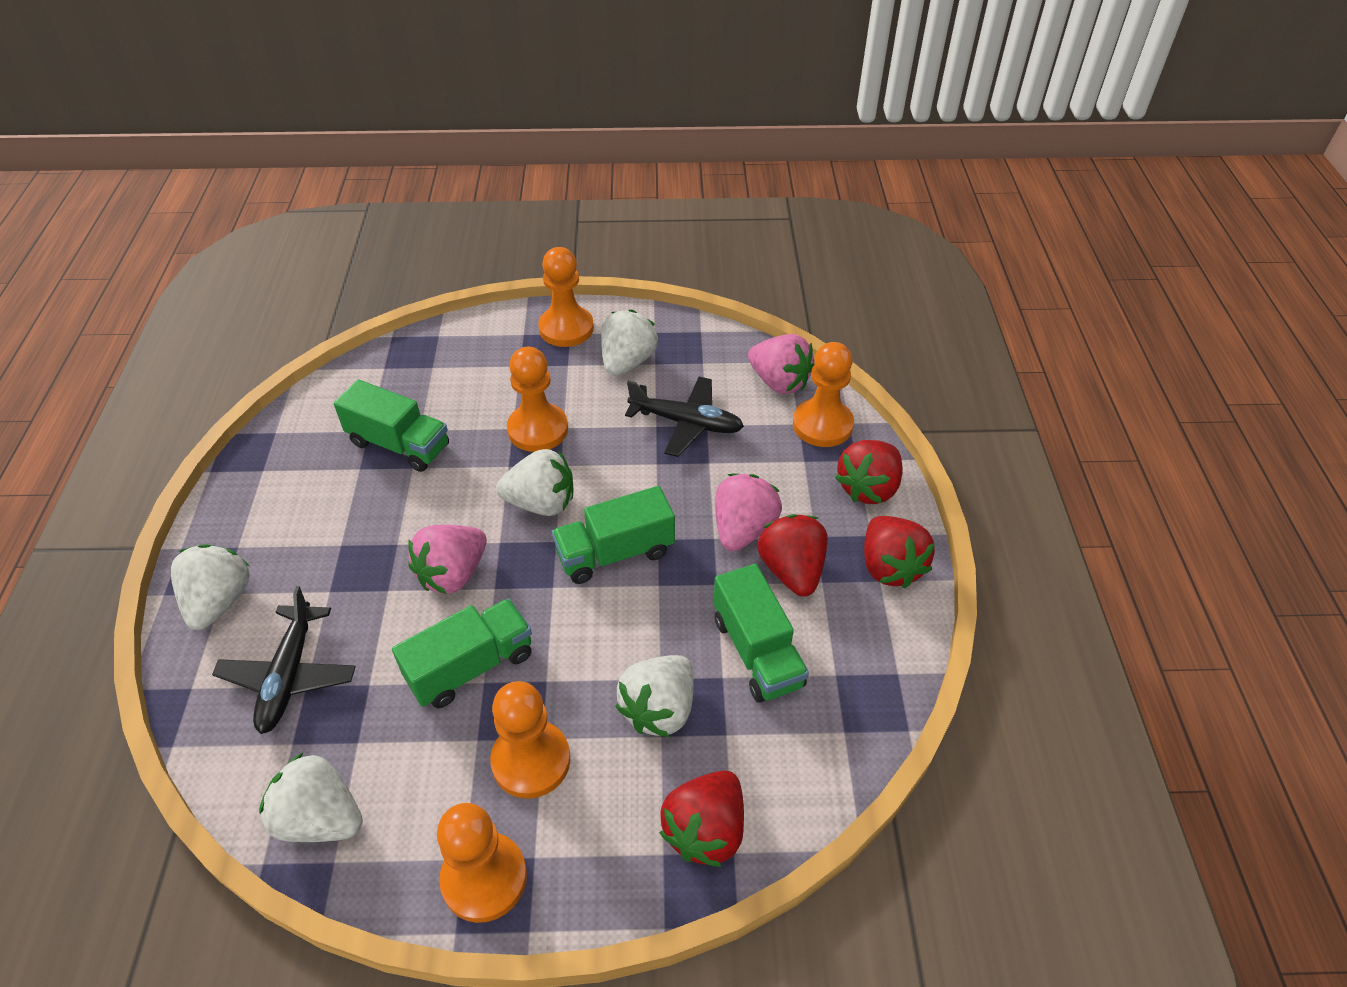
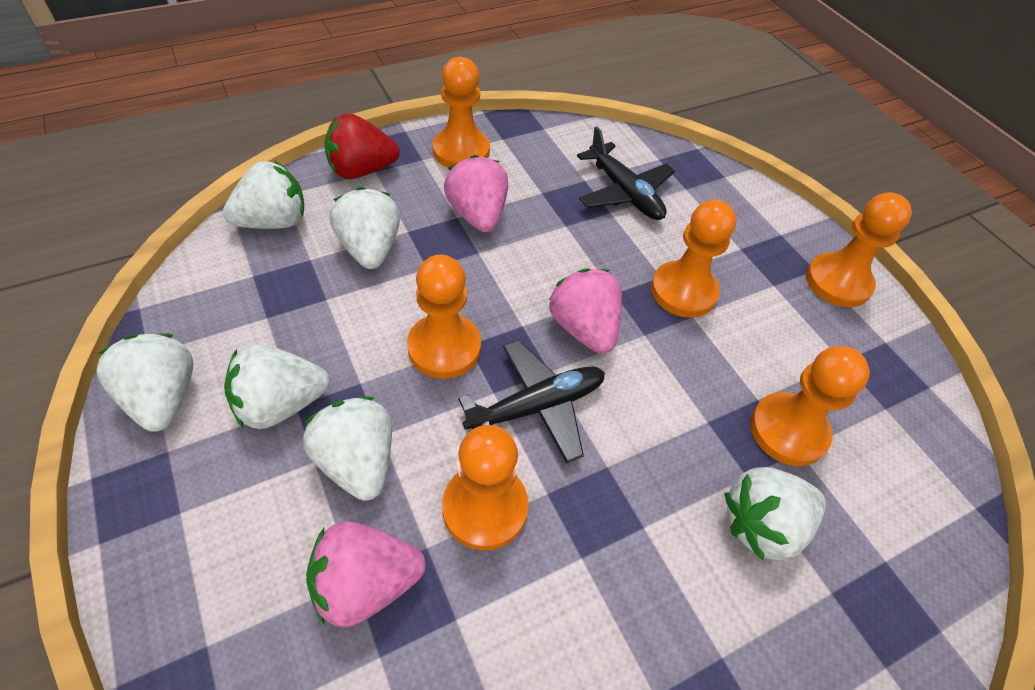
green truck: [334,379,449,472] [392,598,532,708] [552,486,675,584] [713,564,809,703] = 4 -> none = 0
orange pawn: [437,803,527,923] [490,681,570,799] [507,347,568,452] [538,247,594,347] [793,342,854,447] = 5 -> [407,254,481,379] [432,57,490,168] [442,425,529,550] [651,200,736,318] [750,346,870,466] [806,192,912,307] = 6
red strawberry: [659,770,744,867] [758,514,828,597] [835,440,903,504] [864,516,935,589] = 4 -> [324,113,400,179] = 1
white strawberry: [171,544,250,630] [259,753,363,842] [496,449,573,516] [601,309,658,376] [615,655,694,737] = 5 -> [96,333,193,432] [223,161,304,229] [224,344,329,429] [303,396,392,501] [330,187,400,269] [724,467,826,561] = 6

